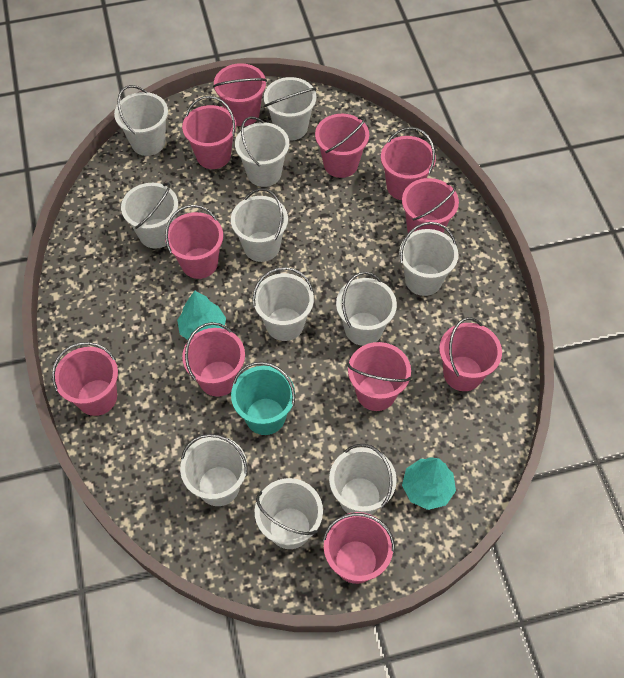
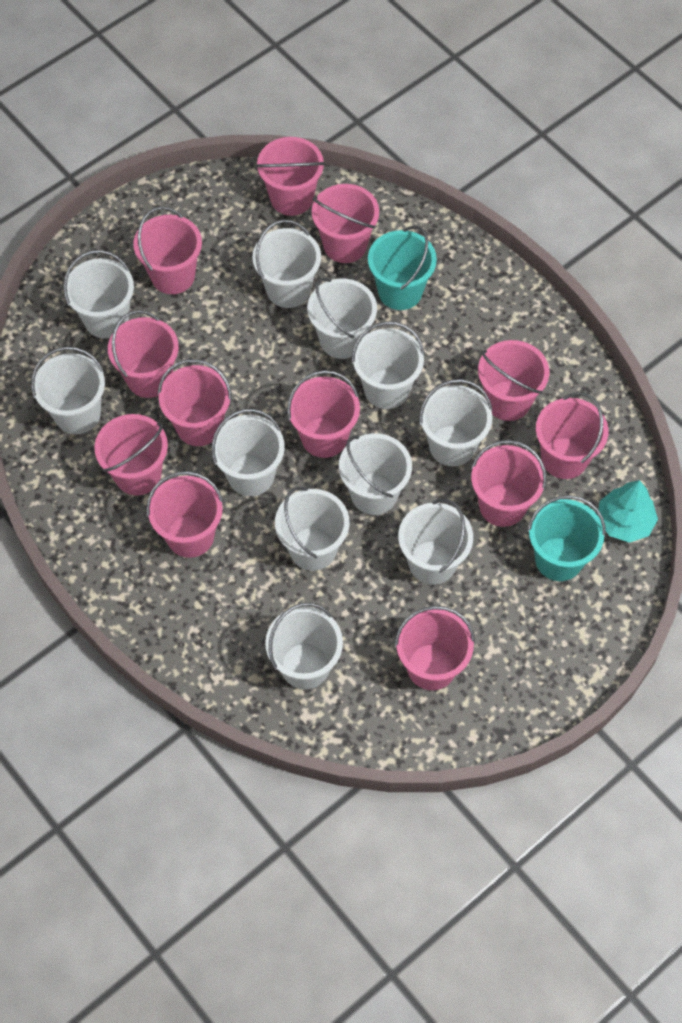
pink bucket: [52,342,118,416] [165,205,223,279] [182,96,236,169] [182,322,245,397] [213,63,267,126] [315,114,369,178] [323,512,395,584] [347,342,412,411] [381,127,436,200] [402,178,459,233] [439,317,502,391] = 11 -> [94,414,168,496] [108,310,179,398] [133,206,202,294] [146,471,223,558] [158,359,232,446] [256,137,325,216] [287,370,360,458] [312,184,379,263] [395,606,475,690] [471,440,547,527] [478,340,549,421] [536,392,609,479] = 12
turquoise bucket: [231,362,295,435] = 1 -> [368,226,437,310] [527,495,606,581] = 2
turquoise tree: [177,291,226,340] [402,457,456,510] = 2 -> [598,480,658,543] = 1

